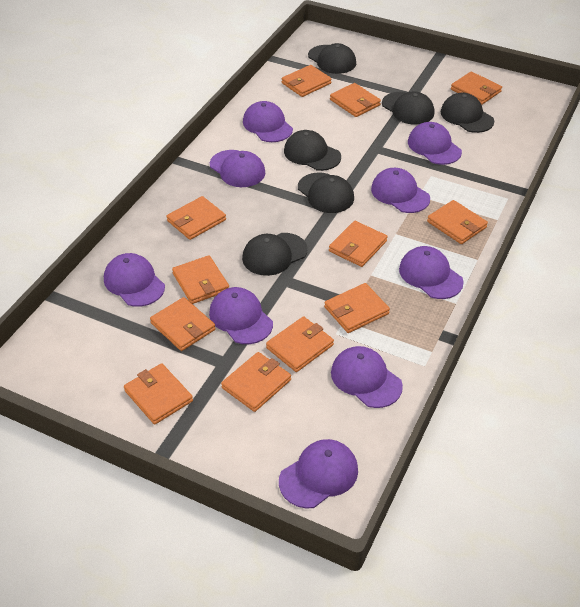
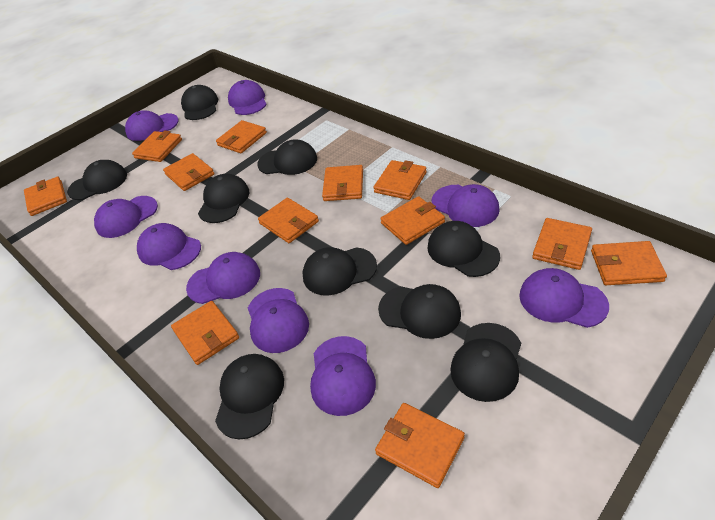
black cap: [242,233,308,276] [284,130,341,171] [298,173,354,213] [308,43,356,74] [382,91,435,125] [440,93,494,133] = 6 -> [67,160,127,200] [181,85,218,120] [198,174,250,223] [215,354,284,439] [258,139,317,175] [302,247,377,295] [378,284,461,339] [428,221,500,277] [450,323,521,402] = 9

